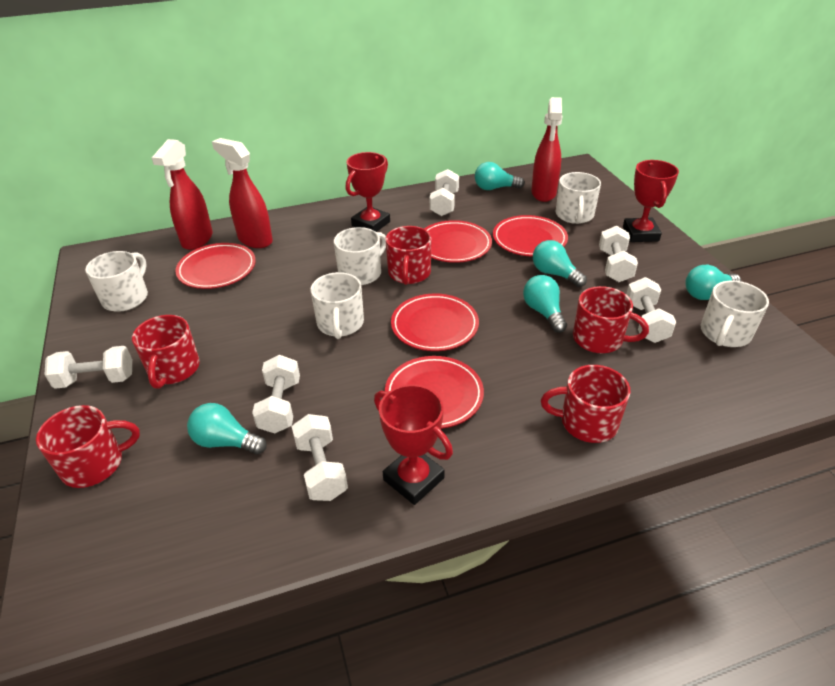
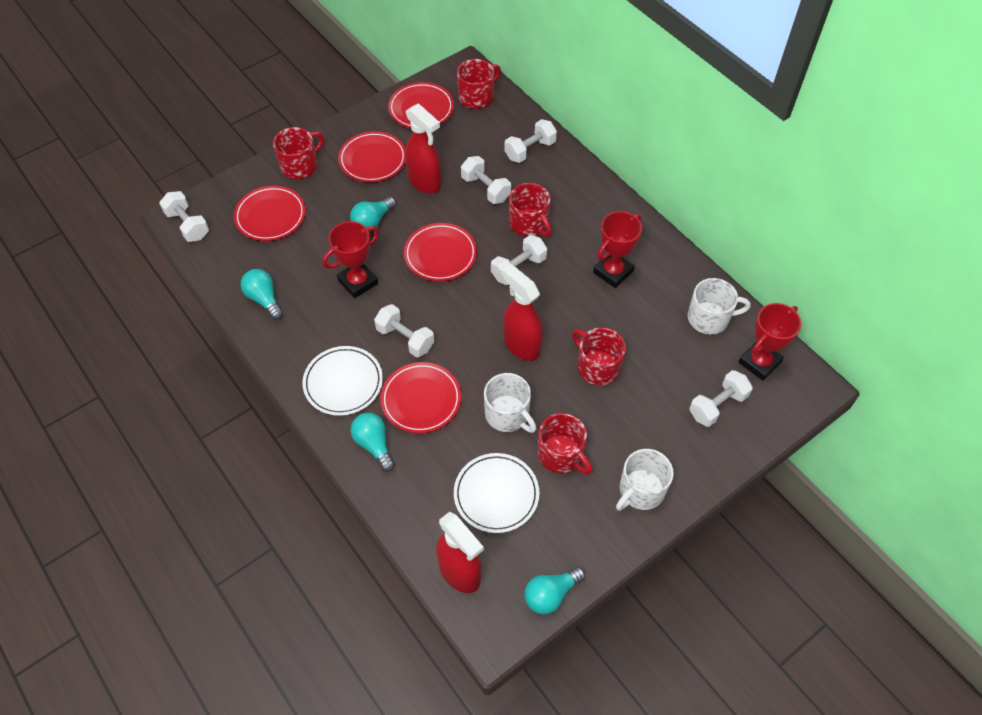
turquoise light bulb: [187,403,267,454] [475,162,525,190] [523,275,567,333] [533,240,587,287] [685,265,741,300] = 5 -> [241,269,283,320] [350,197,396,232] [350,413,395,472] [525,567,585,614] = 4
white mug: [85,251,148,312] [310,272,364,339] [334,227,386,285] [556,172,601,224] [701,281,769,347] = 5 -> [484,373,537,433] [616,449,674,511] [688,278,751,335] = 3
white plate: none = 0 -> [303,346,383,416] [454,453,539,533] = 2

